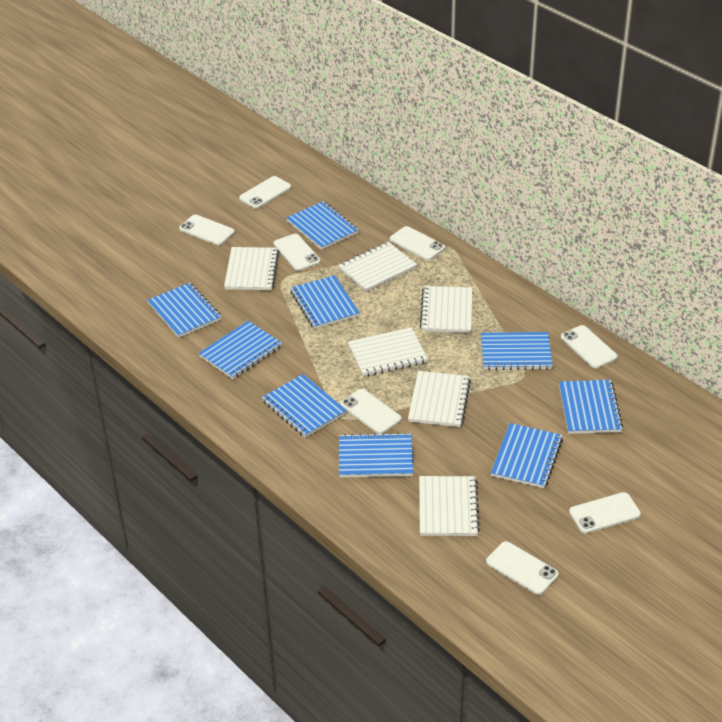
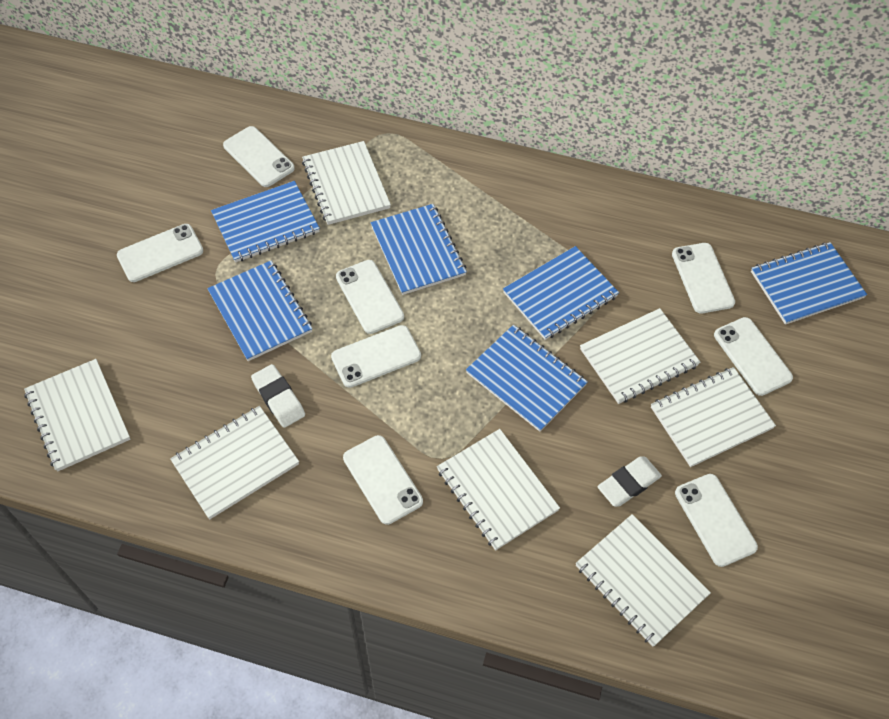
blue notebook: [147,283,221,338] [198,321,282,379] [262,374,347,438] [286,201,359,250] [290,275,360,329] [339,432,413,478] [481,332,553,370] [491,423,563,488] [559,380,623,434] = 9 -> [207,261,312,361] [211,181,320,262] [371,204,467,295] [466,325,588,432] [503,246,619,340] [751,242,867,325] = 6
white eraser: none = 0 -> [251,364,305,428] [598,456,662,507] = 2
white notebook: [224,247,279,290] [338,242,417,292] [348,328,428,377] [408,371,471,427] [419,476,480,536] [420,286,472,333] = 6 -> [24,359,130,471] [170,406,299,519] [302,141,391,225] [437,429,560,550] [576,514,711,647] [580,308,701,404] [651,367,776,467] = 7

